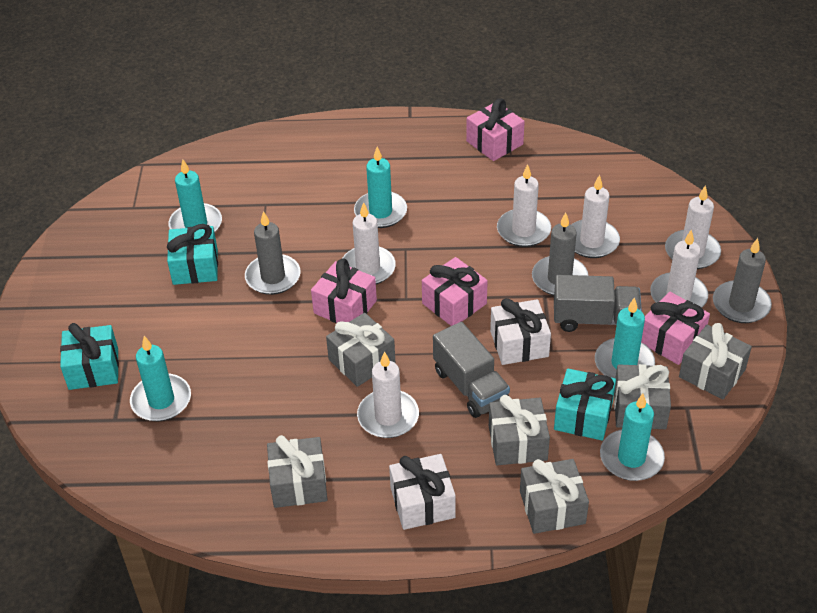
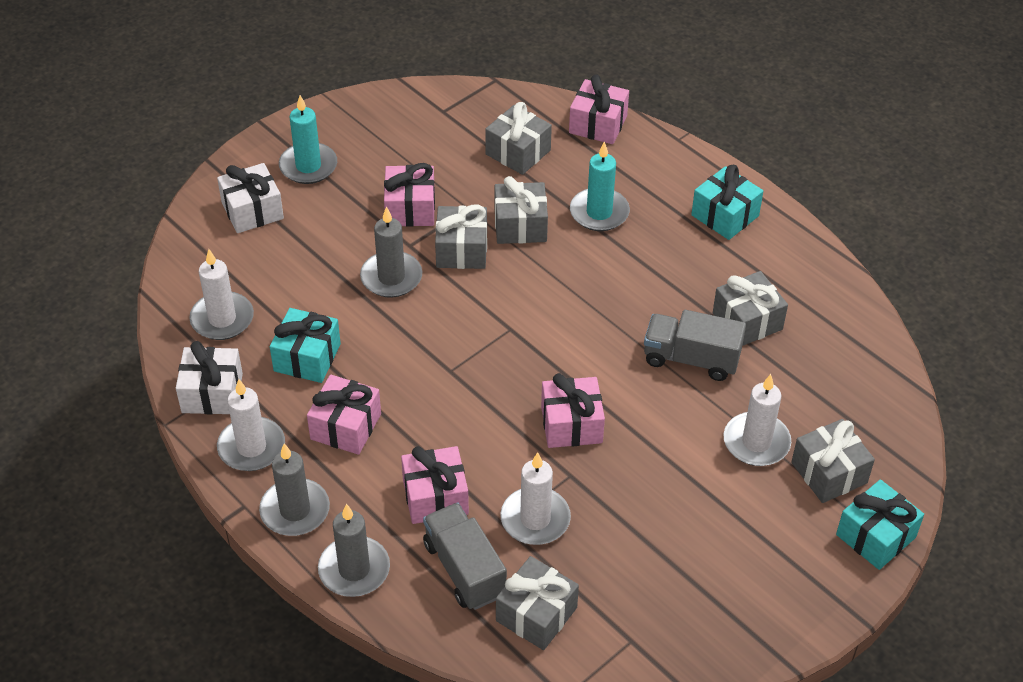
pink gift: [311,258,377,323] [422,257,488,326] [466,98,525,161] [641,292,710,365] = 4 -> [307,375,381,455] [384,163,435,227] [401,446,469,524] [541,373,605,448] [569,74,629,144] = 5
turquoise candle: [130,336,191,421] [168,159,222,233] [354,146,407,228] [595,297,655,378] [600,394,665,481] = 5 -> [279,95,337,184] [570,141,630,231] = 2
white candle: [342,202,396,285] [357,351,419,438] [497,164,551,247] [571,175,620,258] [650,229,709,308] [665,185,721,269] = 6 -> [189,249,254,340] [217,379,285,471] [500,452,571,545] [724,374,791,466] = 4

